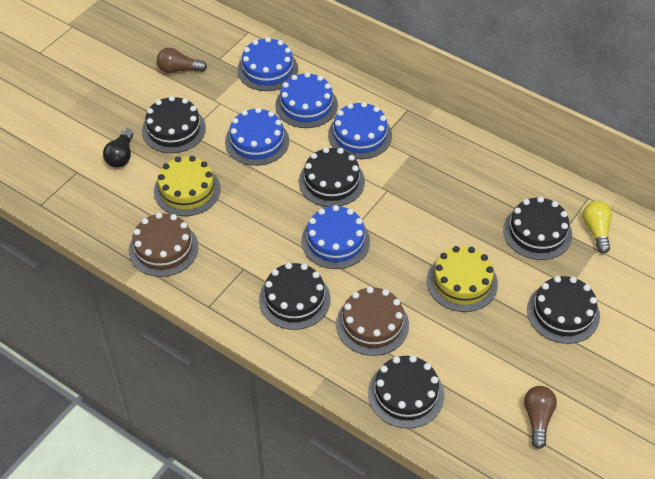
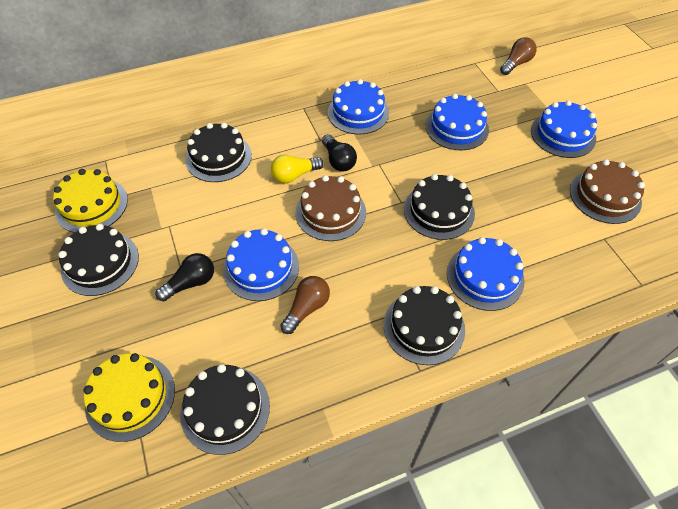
black cake: [142,96,206,153] [259,263,331,330] [299,147,365,207] [368,355,444,429] [503,196,572,260] [527,276,600,344] = 6 -> [58,224,139,296] [180,364,270,455] [185,123,252,182] [384,286,465,365] [404,174,475,240] = 5
black light bulb: [103,129,133,168] = 1 -> [156,253,214,301] [322,134,357,172] = 2

